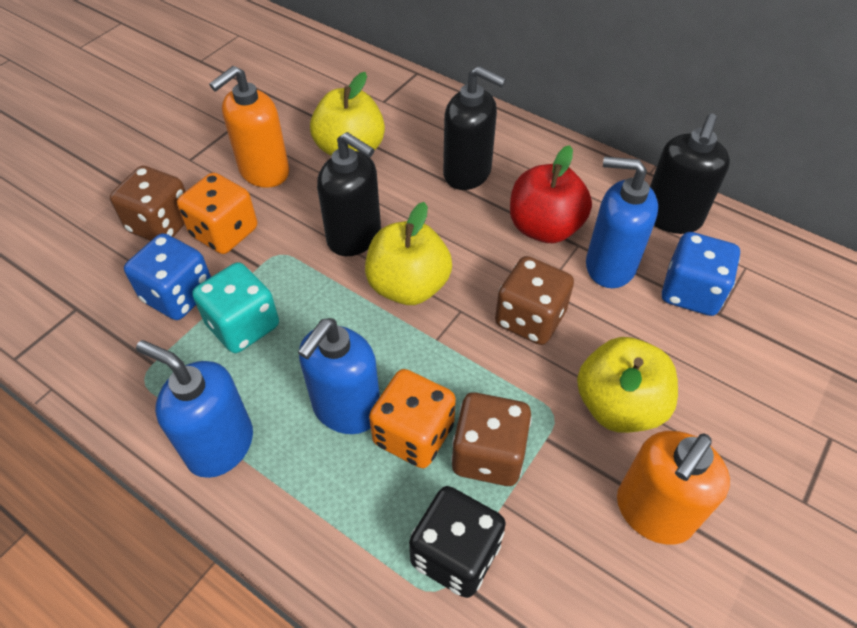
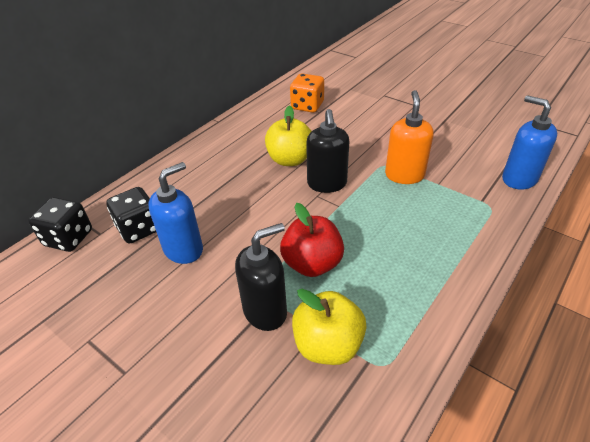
black dice: [409,486,506,598] = 1 -> [28,197,92,252] [106,187,156,244] = 2
black soap dispenser: [317,132,381,256] [443,66,506,190] [650,114,730,234] = 3 -> [235,223,287,331] [306,109,349,193] = 2
blue dice: [124,233,211,320] [662,232,740,316] = 2 -> none = 0
blue soap dispenser: [136,340,253,478] [298,318,380,434] [586,157,658,288] = 3 -> [148,162,203,264] [502,95,557,190] = 2
brown dice: [110,166,186,241] [451,392,532,486] [495,256,574,345] = 3 -> none = 0
orange dice: [177,173,257,254] [369,369,456,468] = 2 -> [290,73,324,113] = 1
orange soap dispenser: [209,66,289,188] [617,431,730,545] = 2 -> [385,90,434,184] = 1
turquoise dice: [192,262,279,353] = 1 -> none = 0
yellow apple: [310,72,385,156] [365,202,452,305] [577,337,678,433] = 3 -> [265,105,312,166] [292,289,367,365] = 2

